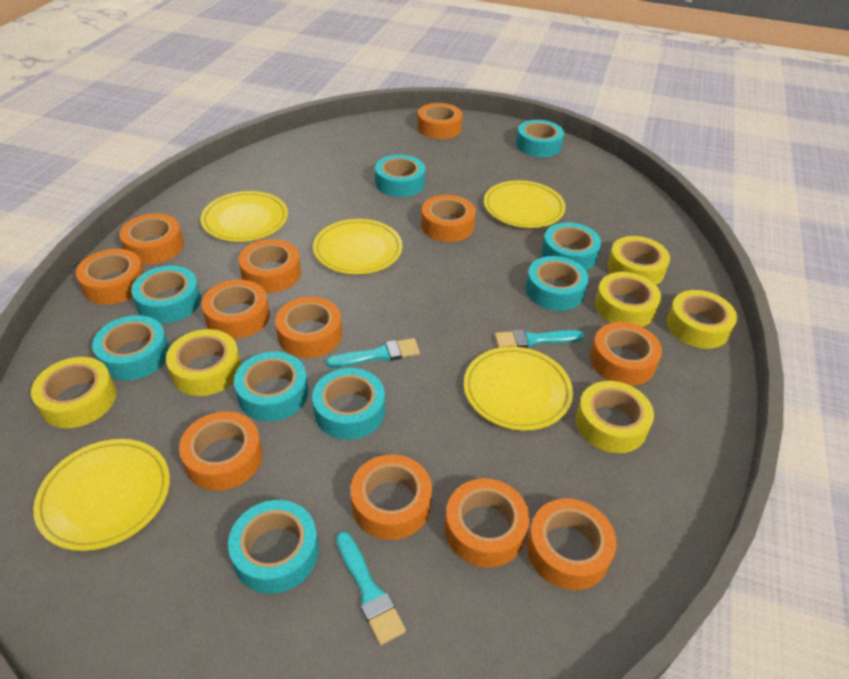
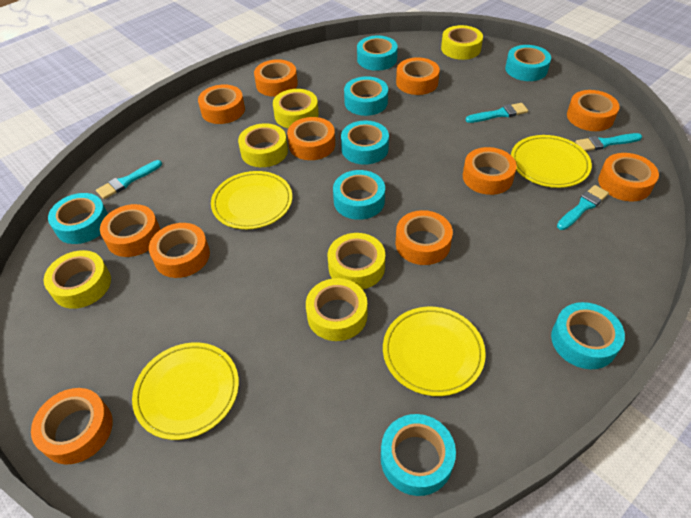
orange tape: [76,249,145,304] [119,213,184,264] [179,411,262,491] [201,280,270,339] [239,239,301,293] [275,297,342,358] [351,454,432,540] [417,103,462,139] [421,195,476,242] [445,479,530,568] [527,498,617,590] [590,322,662,386] = 12 -> [31,388,112,465] [100,204,160,257] [149,223,210,278] [198,84,245,124] [254,59,298,97] [287,117,335,160] [396,57,440,95] [396,210,453,265] [463,147,517,195] [567,90,620,131] [598,153,659,201] = 11
turquoise brush: [326,338,420,368] [336,532,406,645] [495,329,585,348] = 3 -> [96,160,162,199] [466,103,528,123] [557,185,609,230] [575,133,642,151] = 4
turquoise tape: [92,315,169,380] [131,266,201,323] [228,500,319,594] [234,352,308,421] [312,368,385,440] [375,155,425,197] [516,120,564,157] [526,256,589,311] [542,222,601,271] = 9 -> [48,193,108,244] [333,170,385,220] [341,121,389,165] [344,76,388,116] [357,36,398,71] [381,414,456,496] [505,45,551,81] [551,302,625,369] = 8
yellow plate: [33,439,170,551] [200,191,288,242] [313,219,402,275] [464,347,573,431] [484,180,566,228] = 5 -> [132,343,239,440] [211,171,292,229] [383,307,486,396] [511,135,592,188] = 4

